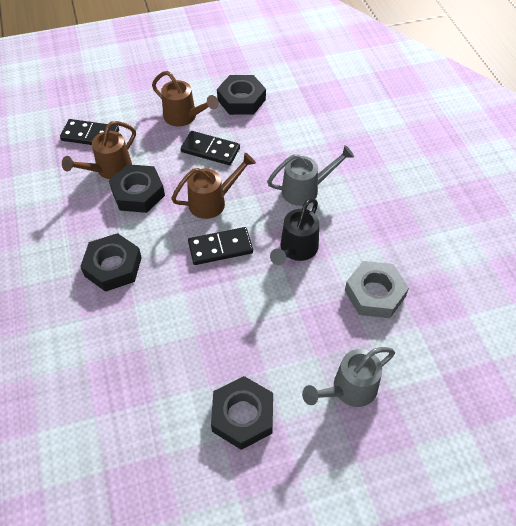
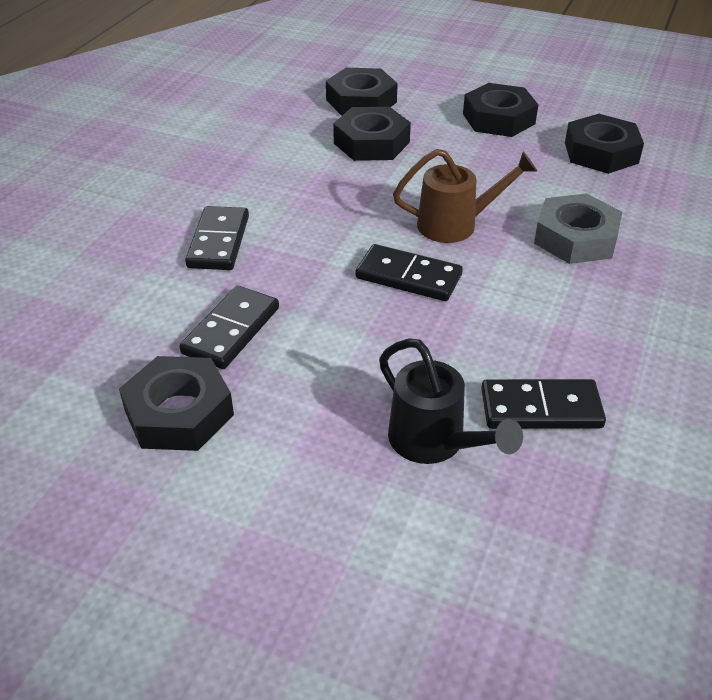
black domino: [60,119,119,145] [181,131,240,165] [188,227,253,265] = 3 -> [179,286,279,369] [185,206,249,270] [356,244,463,301] [481,379,606,429] = 4
black nut: [80,233,142,292] [109,164,165,213] [211,376,273,450] [217,75,266,115] = 4 -> [119,356,234,451] [326,68,398,116] [333,107,411,161] [463,83,539,137] [565,114,644,174] = 5
brown watering can: [62,121,136,179] [152,71,219,126] [171,153,256,219] = 3 -> [393,149,537,243] = 1
grey watering can: [267,145,354,206] [302,347,395,407] = 2 -> none = 0

